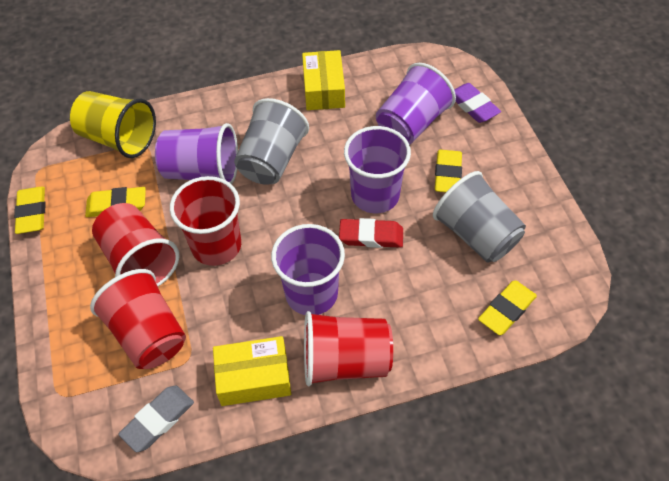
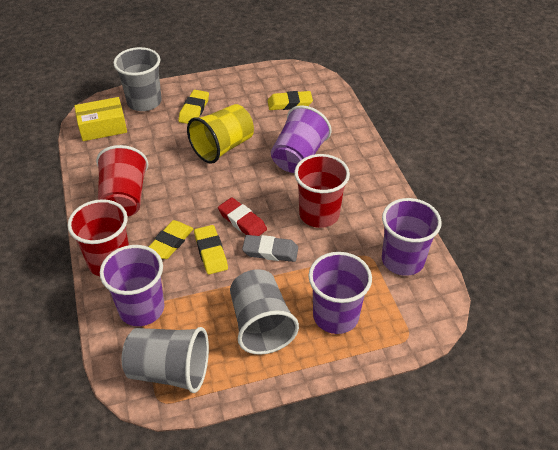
grey cup: [234,98,309,185] [433,171,526,263] = 2 -> [113,47,162,111] [122,327,209,393] [230,269,299,355] = 3
purple eraser: [454,83,501,123] = 1 -> none = 0
red cup: [90,269,186,369] [92,203,179,286] [170,176,241,266] [304,311,393,386] = 4 -> [67,199,129,276] [96,145,148,217] [294,154,350,228] = 3
yellow box: [213,336,291,406] [302,50,345,110] = 2 -> [74,97,127,141] = 1

